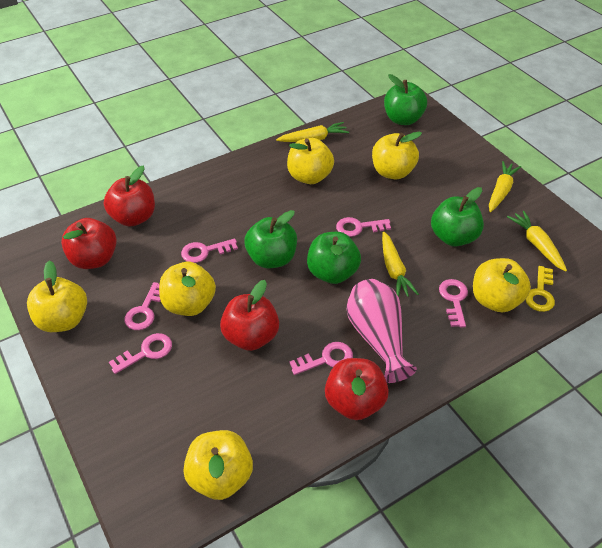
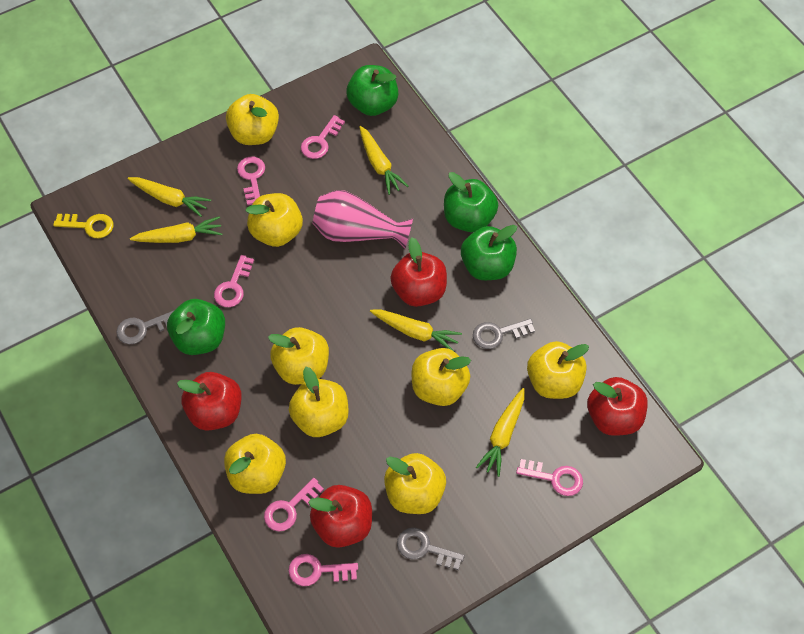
grey key: none = 0 -> [116,311,173,344] [397,528,465,570] [473,319,535,349] = 3
yellow apple: [27,261,87,332] [159,262,216,316] [183,430,253,500] [287,138,334,184] [372,132,422,179] [473,258,531,312] = 6 -> [224,434,286,494] [226,94,279,145] [246,193,303,247] [268,327,329,385] [289,367,349,437] [384,453,446,514] [412,348,471,406] [527,341,589,399] = 8
yellow carrot: [276,122,349,142] [382,232,419,297] [489,161,521,212] [507,211,567,272] = 4 -> [127,177,211,217] [130,216,223,243] [359,126,408,195] [370,310,462,352] [476,388,525,477] = 5

